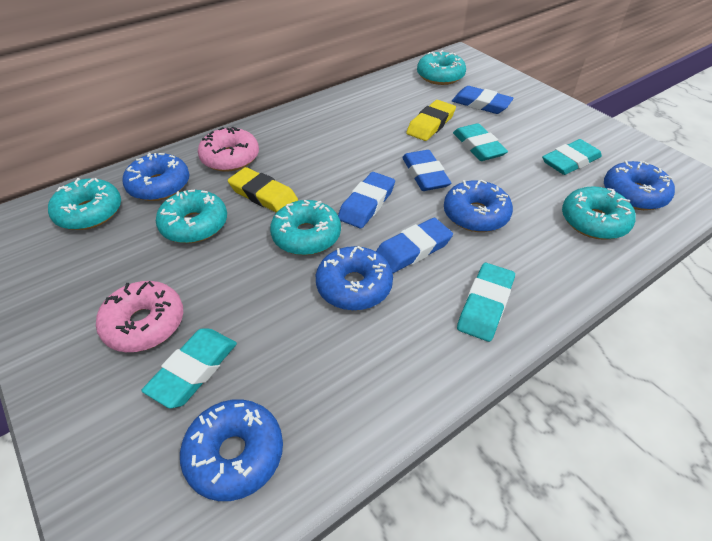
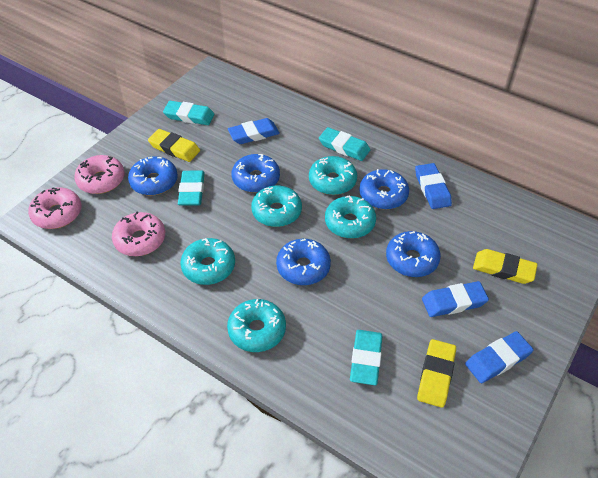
pink donut: [96,281,183,352] [198,127,259,172] = 2 -> [28,187,81,229] [74,155,124,194] [112,212,165,256] = 3
yellow eraser: [228,167,298,212] [406,100,456,141] = 2 -> [148,129,200,162] [417,339,456,408] [473,249,538,284] = 3

